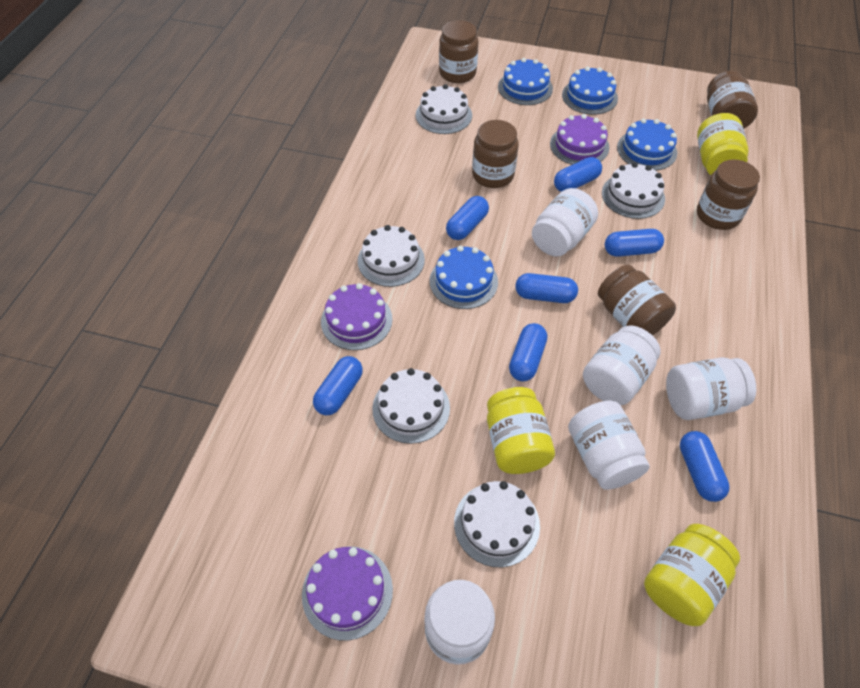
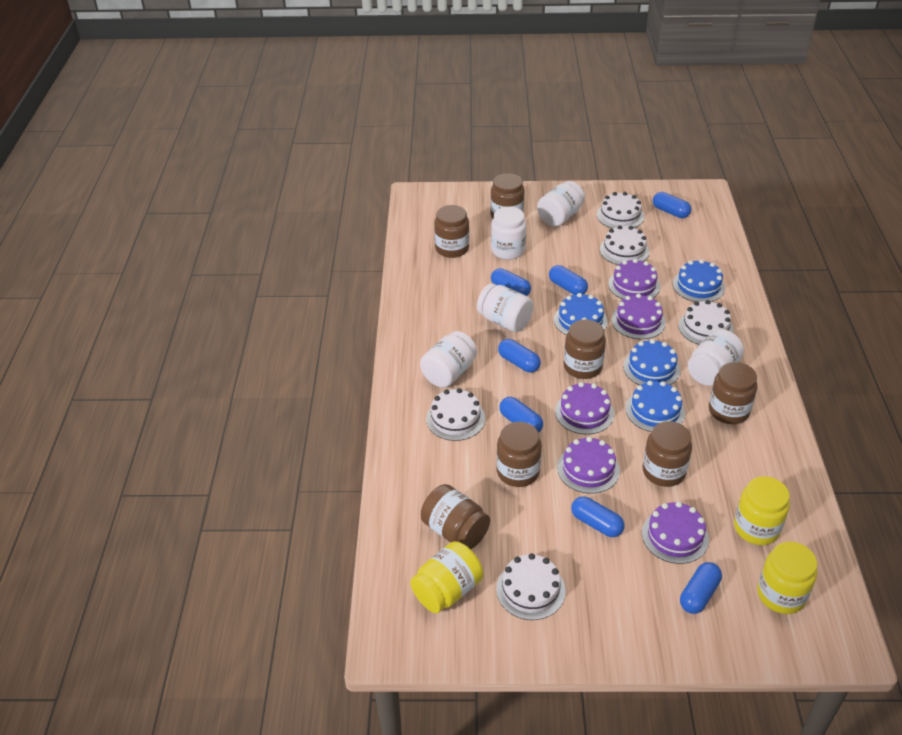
brown jar: [439,20,478,83] [472,120,518,188] [598,265,676,336] [697,159,760,230] [707,71,758,129] = 5 -> [421,484,490,549] [434,205,469,258] [490,173,524,218] [496,422,542,487] [564,319,606,379] [643,421,692,487] [709,362,757,424] = 7
purple cake: [302,547,393,641] [321,283,392,350] [550,114,609,165] = 3 -> [555,382,614,434] [557,437,620,494] [608,259,660,299] [612,294,666,339] [642,502,709,564] = 5

